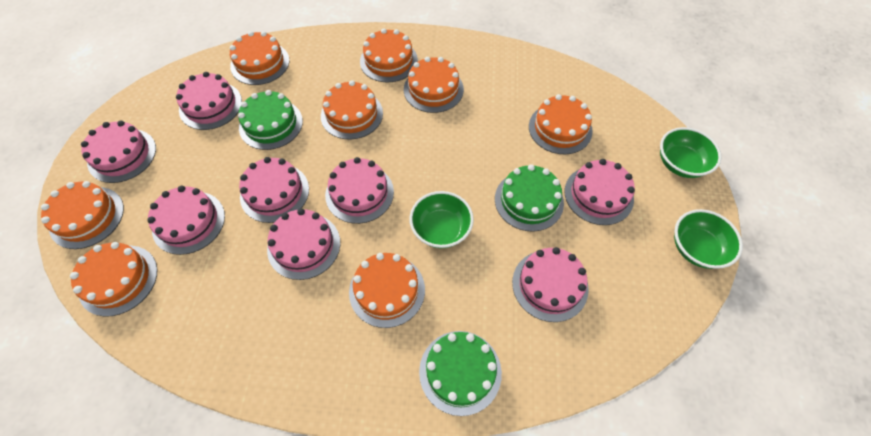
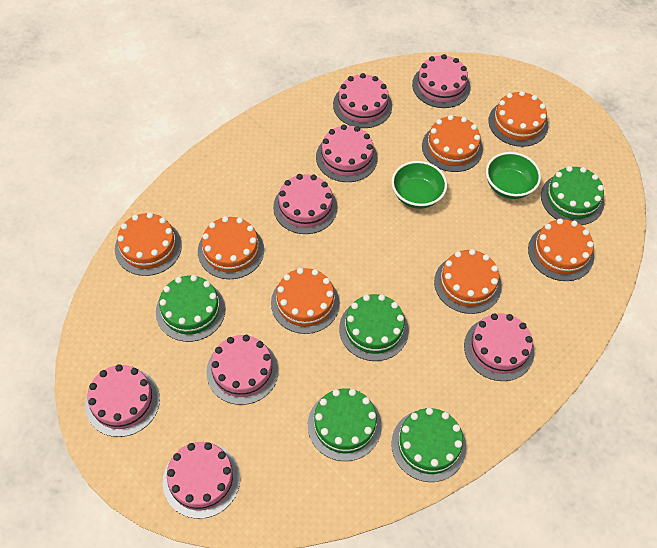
green bowl: [409,191,474,248] [660,127,721,178] [674,209,743,269] = 3 -> [391,161,447,209] [486,152,541,199] = 2
green cake: [238,90,303,150] [419,331,502,416] [495,164,564,232] = 3 -> [156,275,225,342] [308,388,382,461] [339,294,409,361] [391,408,466,482] [541,166,604,225] = 5
orange cake: [41,181,124,249] [70,242,157,317] [230,31,289,85] [321,80,383,139] [349,253,425,328] [360,28,418,83] [404,57,464,113] [529,94,593,154] = 8 -> [115,212,182,276] [198,216,264,279] [271,268,340,334] [422,115,483,172] [434,249,502,314] [488,91,548,147] [528,218,594,281] = 7

